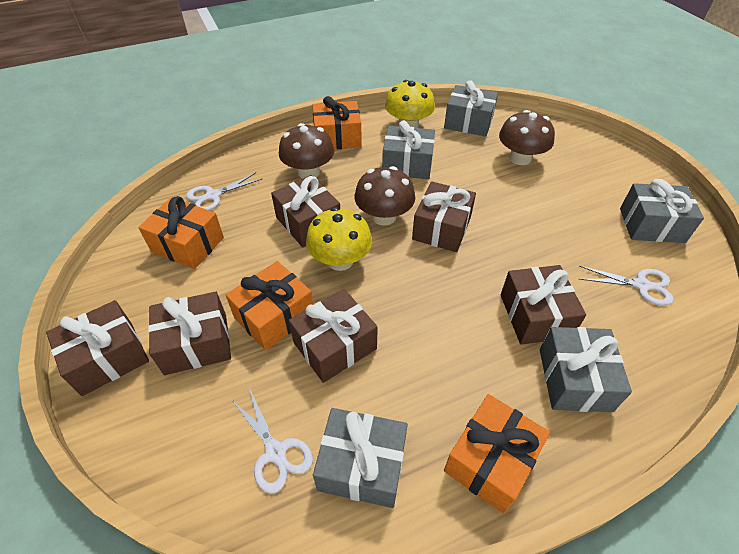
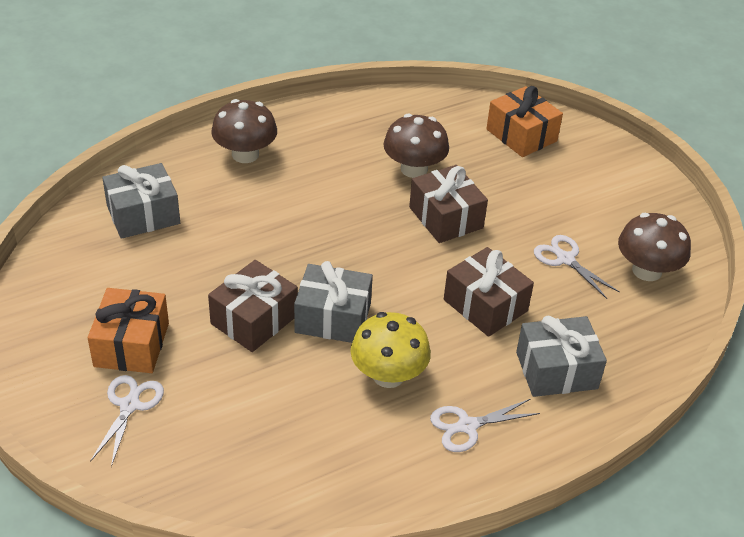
brown gift: [46,300,149,396] [148,292,231,375] [271,175,340,247] [289,289,378,383] [412,181,476,252] [501,265,586,345] = 6 -> [208,260,298,352] [409,165,488,243] [444,247,534,337] = 3
grey gift: [313,408,408,508] [382,121,435,179] [444,80,498,137] [540,327,632,412] [620,179,704,243] = 5 -> [102,163,180,239] [294,261,373,343] [516,316,607,397] = 3
orange gift: [138,196,224,269] [226,261,313,351] [313,96,362,149] [444,394,550,514] = 4 -> [88,288,169,373] [486,86,563,157] = 2
yellow mushroom: [306,207,372,271] [385,80,435,128] = 2 -> [351,312,431,388] = 1

